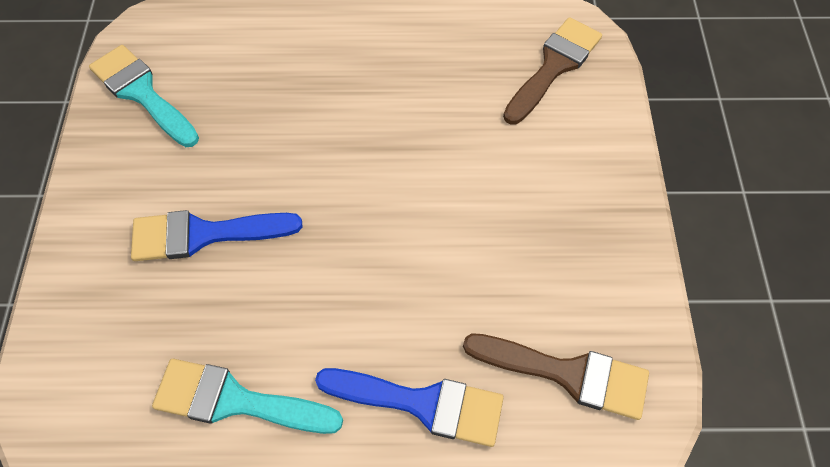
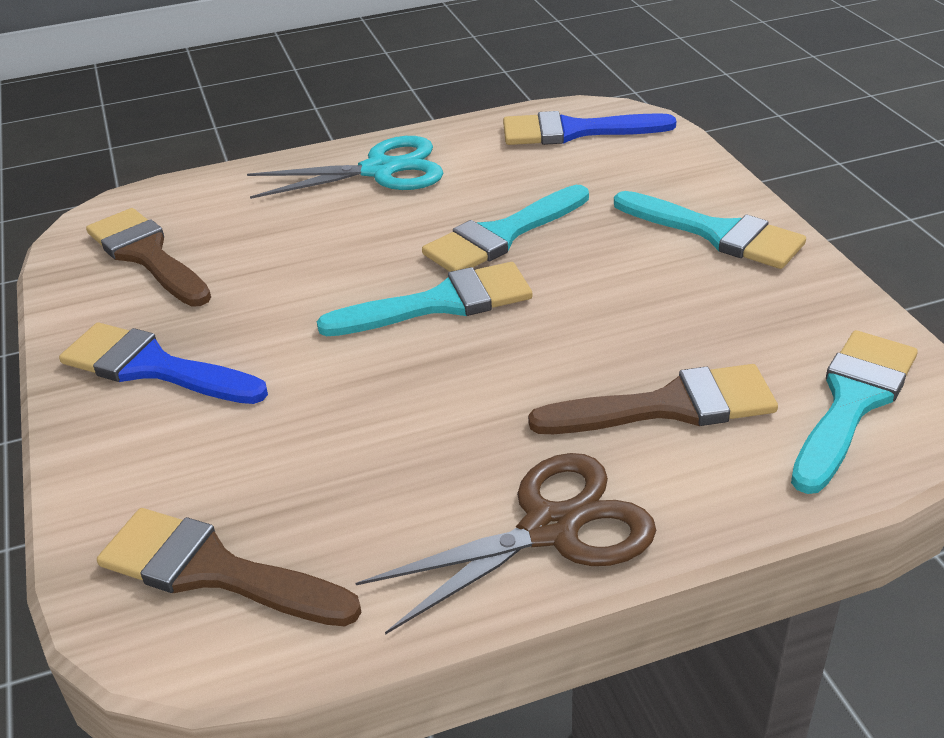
brown brush: [463,333,649,420] [503,17,602,125] = 2 -> [86,208,211,307] [97,508,361,626] [528,364,778,434] = 3
brown scissors: none = 0 -> [356,453,656,635] = 1
turquoise brush: [89,45,199,147] [152,359,343,434] = 2 -> [317,262,533,336] [422,185,589,272] [614,191,806,269] [791,330,918,494] = 4
turquoise scissors: none = 0 -> [247,136,443,199] = 1

